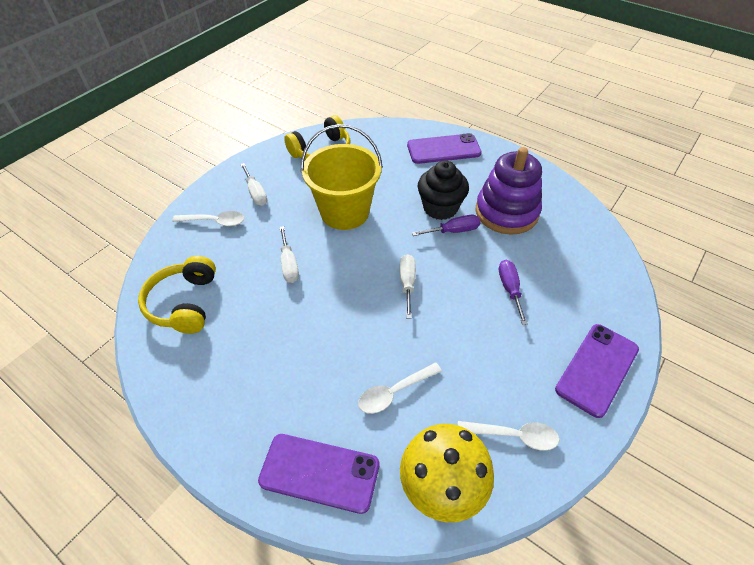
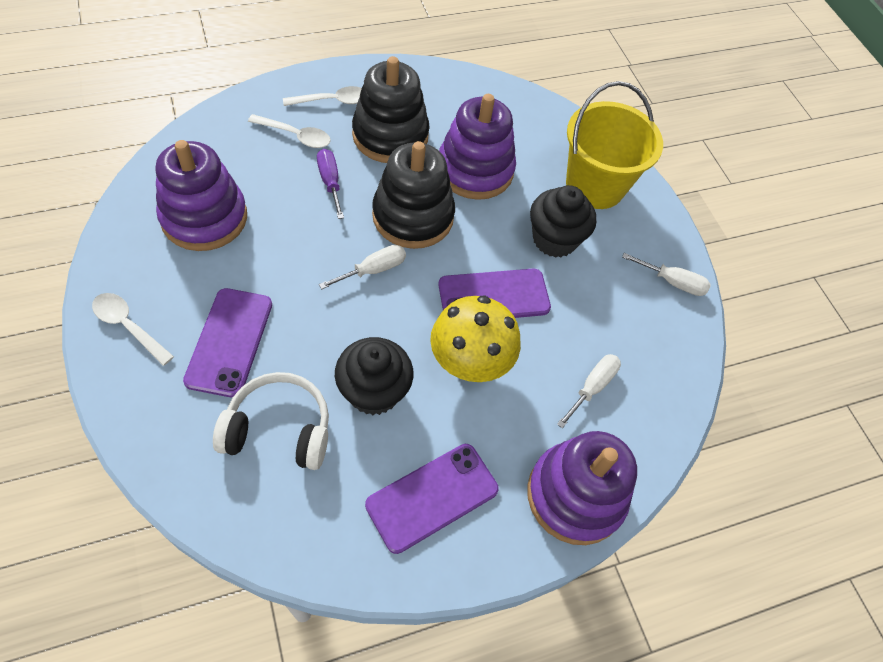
black cupcake: [418,160,469,220] = 1 -> [335,337,413,415] [530,185,597,258] = 2
black stacking toy: none = 0 -> [352,56,430,163] [372,141,455,249] = 2
purple screwdriver: [412,215,481,236] [499,260,528,325] = 2 -> [317,149,344,219] = 1
purple stacking toy: [475,147,542,235] = 1 -> [155,140,247,251] [439,94,516,200] [527,431,637,545] = 3
white headphones: none = 0 -> [213,372,329,470] = 1
yellow headphones: [138,256,216,334] [284,115,351,160] = 2 -> none = 0

